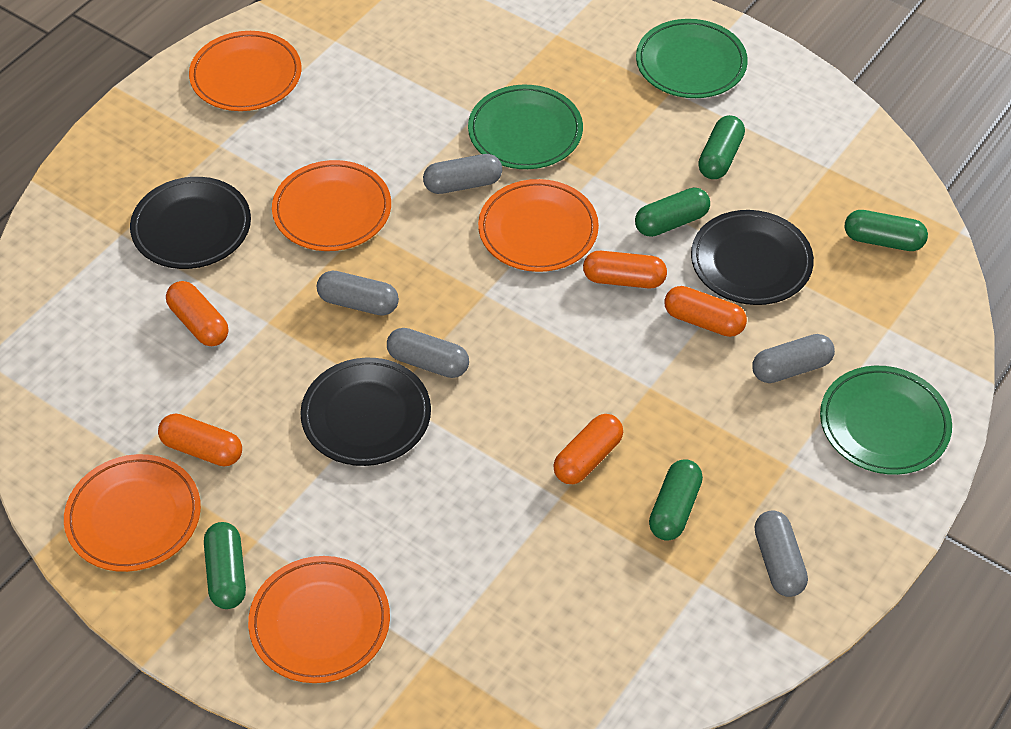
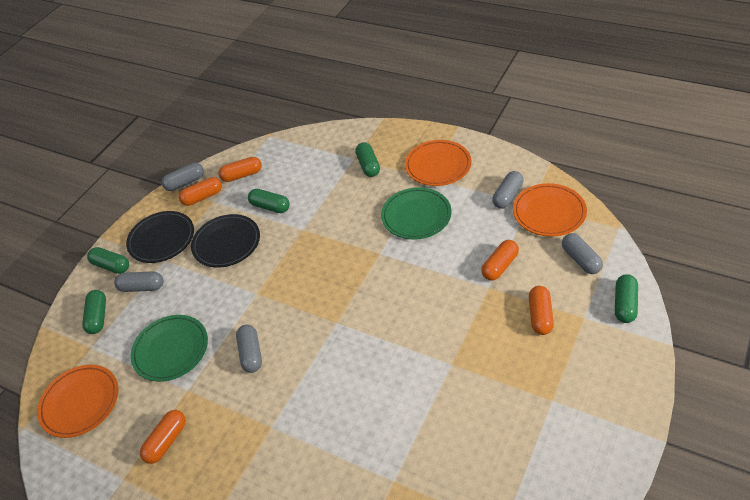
black plate: [130,177,251,269] [300,358,431,466] [691,210,814,305] = 3 -> [126,211,194,263] [191,214,260,268] = 2
green plate: [468,85,583,169] [636,19,748,98] [820,366,952,475] = 3 -> [130,315,208,382] [381,187,452,240] = 2
orange plate: [64,454,201,572] [189,31,301,111] [248,556,390,683] [272,160,391,251] [478,179,599,272] = 5 -> [37,364,119,438] [405,140,471,186] [513,183,587,237] = 3

